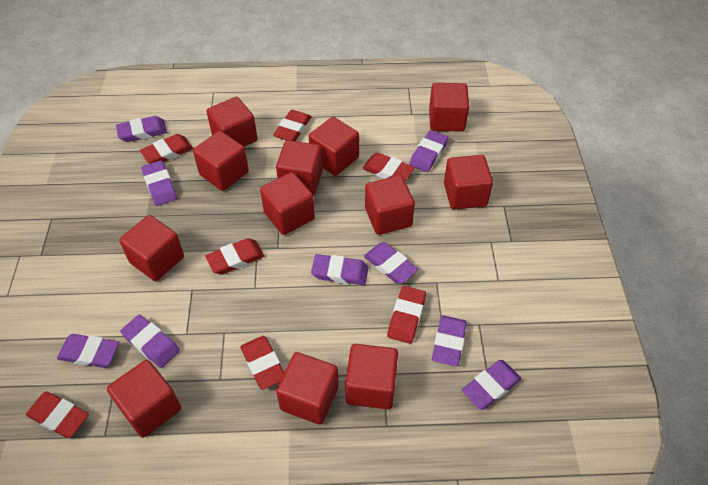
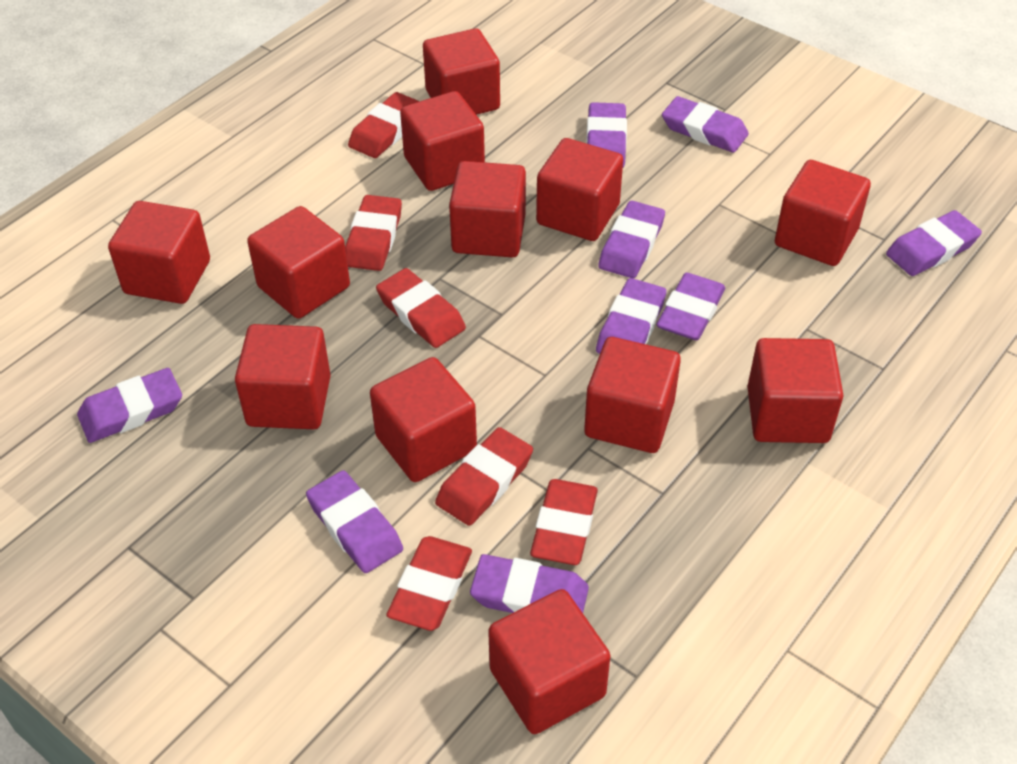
red eraser: [26,391,89,438] [140,134,193,164] [205,238,264,275] [240,336,284,390] [273,110,311,141] [362,153,415,181] [387,286,426,344] = 7 -> [345,195,402,271] [348,92,420,158] [376,268,466,348] [386,536,472,631] [435,427,533,526] [530,479,598,565] = 6

